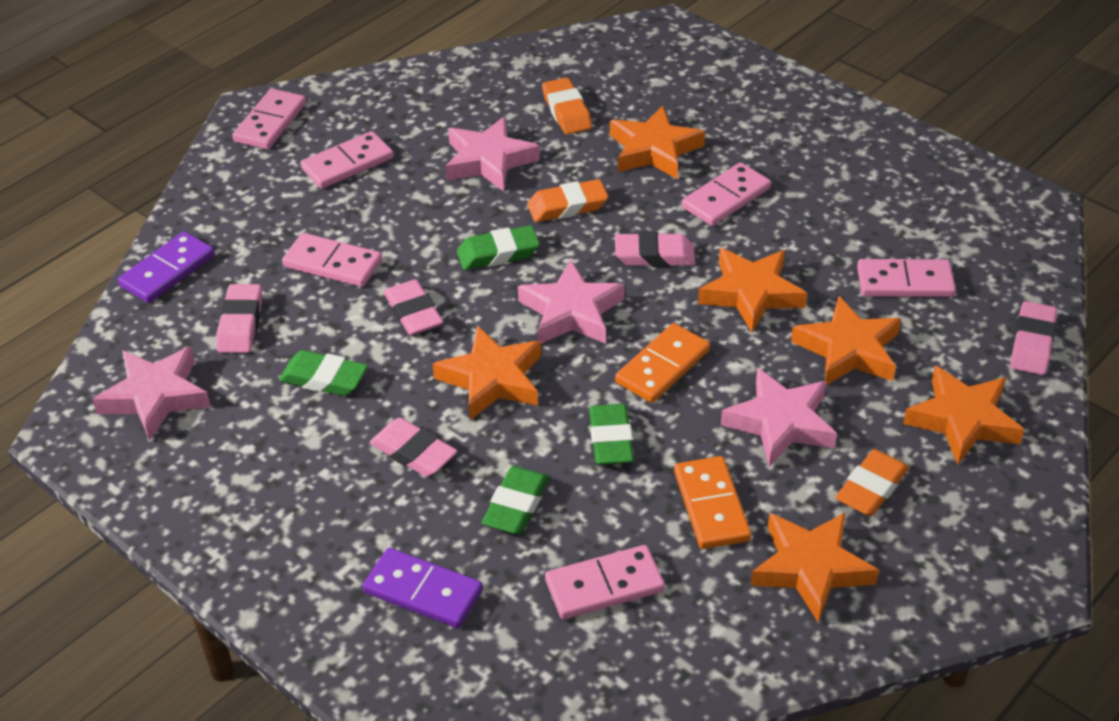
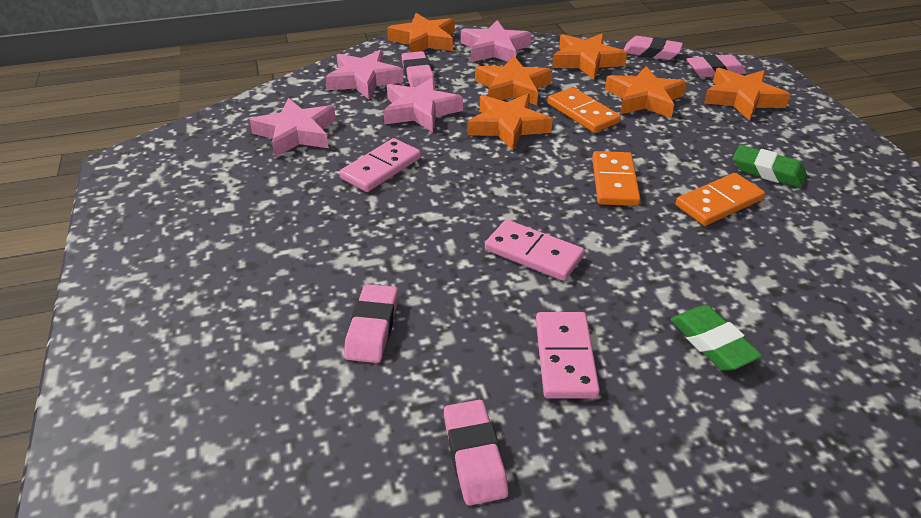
green eraser: [279,350,368,396] [457,225,540,270] [482,466,549,534] [589,404,634,465] = 4 -> [670,305,762,371] [733,145,807,188] = 2
orange domino: [615,323,710,403] [674,456,751,549] = 2 -> [548,87,621,133] [592,151,640,206] [676,173,765,226] = 3
orange eraser: [527,179,608,222] [542,78,592,134] [835,449,909,516] = 3 -> none = 0
pink domino: [232,89,306,149] [282,233,382,287] [300,131,393,189] [545,545,665,619] [682,162,771,226] [857,259,956,297] = 6 -> [339,138,421,192] [485,220,584,281] [536,312,600,399] = 3
purple domino: [118,231,215,303] [363,548,483,628] = 2 -> none = 0

